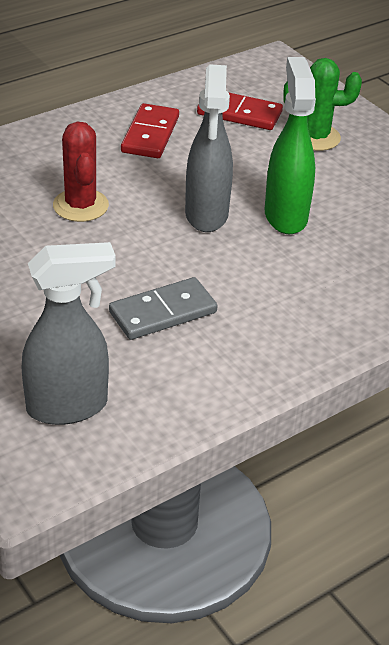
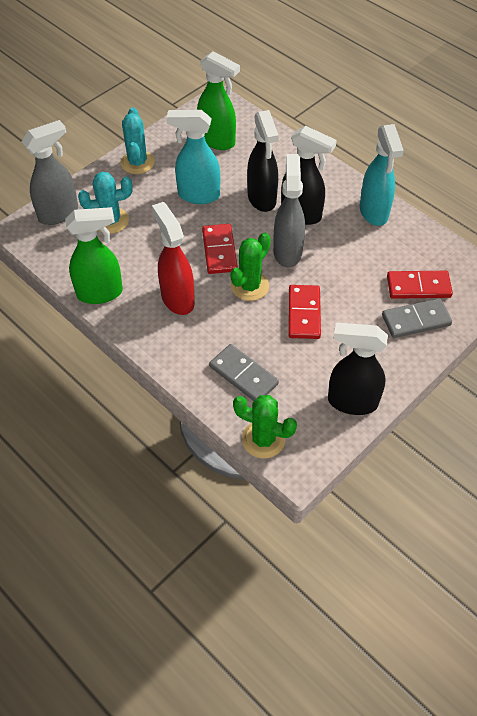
black spray bottle: none = 0 -> [247,110,279,212] [281,126,337,225] [328,323,388,415] = 3
green cactus: [283,58,362,151] = 1 -> [230,232,271,301] [233,395,297,458] = 2
green spray bottle: [265,57,316,234] = 1 -> [65,207,123,304] [197,51,240,150] = 2
grey domino: [109,277,217,340] = 1 -> [209,344,279,401] [382,298,452,338] = 2
red cactus: [53,122,109,222] = 1 -> none = 0
red domino: [121,103,179,158] [197,92,283,130] = 2 -> [202,224,238,274] [288,285,321,339] [387,271,453,299] = 3
red spray bottle: none = 0 -> [152,202,195,315] = 1
turquoise cactus: none = 0 -> [78,172,133,234] [120,107,155,174] = 2
turquoise spray bottle: none = 0 -> [166,110,220,204] [360,124,404,226] = 2

